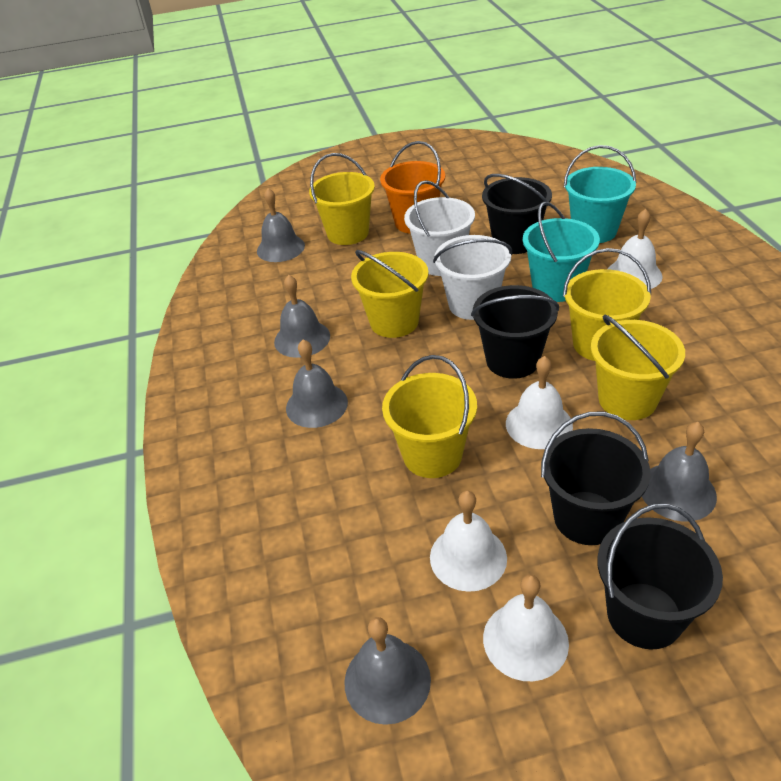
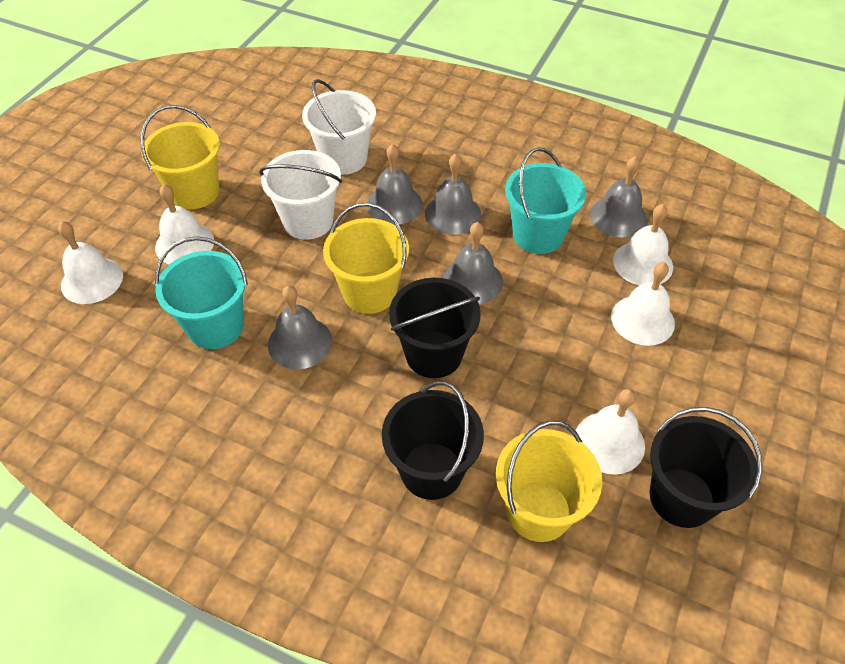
black bucket: [471,285,559,379] [482,174,552,254] [541,412,651,545] [597,503,723,649] = 4 -> [382,381,484,500] [389,278,481,378] [649,407,762,528] = 3
orange bucket: [380,141,445,234] = 1 -> none = 0
white bell: [430,491,507,592] [483,575,569,681] [506,356,573,449] [608,209,663,289] = 4 -> [58,221,123,304] [155,184,214,264] [576,389,645,475] [611,262,675,346] [613,204,673,286] = 5
yellow bucket: [309,153,375,245] [351,250,429,338] [382,355,477,478] [563,248,651,361] [591,314,685,420] = 5 -> [140,105,220,209] [323,203,409,314] [496,421,602,542] = 3

